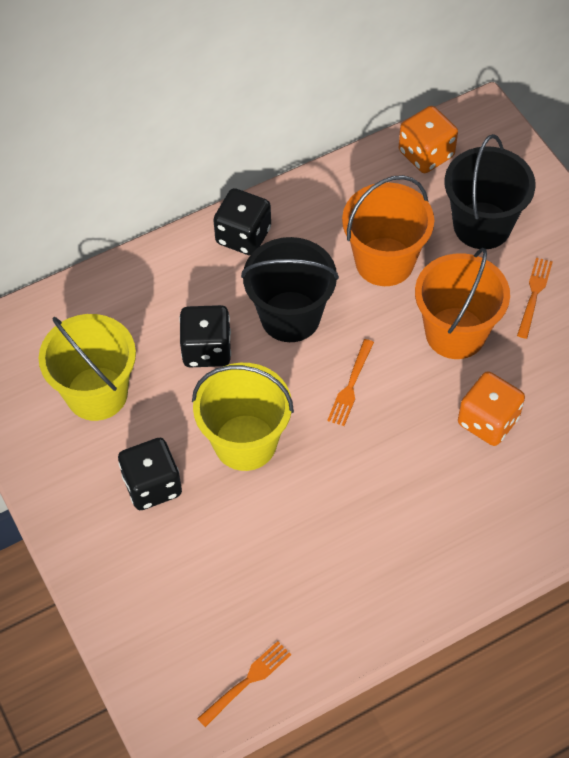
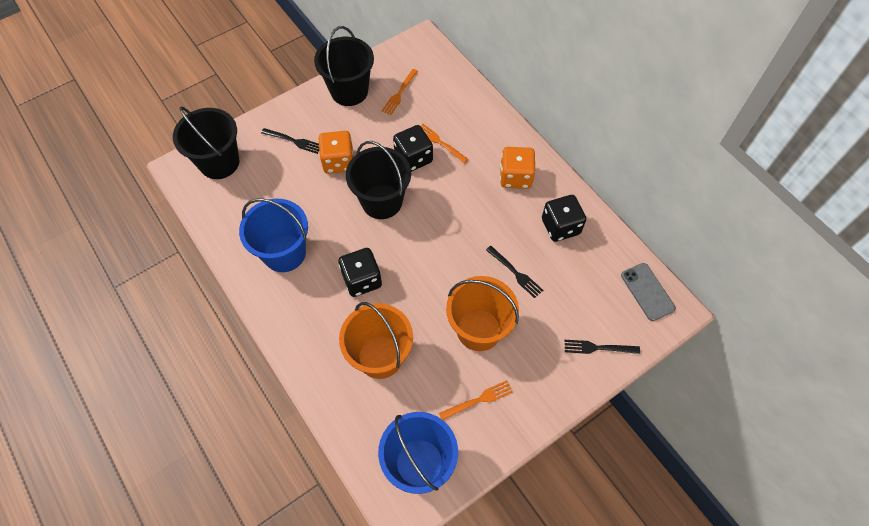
black bucket: [241,237,339,342] [445,134,536,249] = 2 -> [173,107,239,179] [314,26,374,106] [346,141,411,219] = 3
black fork: none = 0 -> [261,128,319,154] [486,246,543,298] [565,340,640,354] = 3
blue bucket: none = 0 -> [239,198,308,272] [378,412,458,494] = 2
grey phone: none = 0 -> [621,263,676,321] = 1
yellow bucket: [39,314,136,421] [192,363,294,471] = 2 -> none = 0

